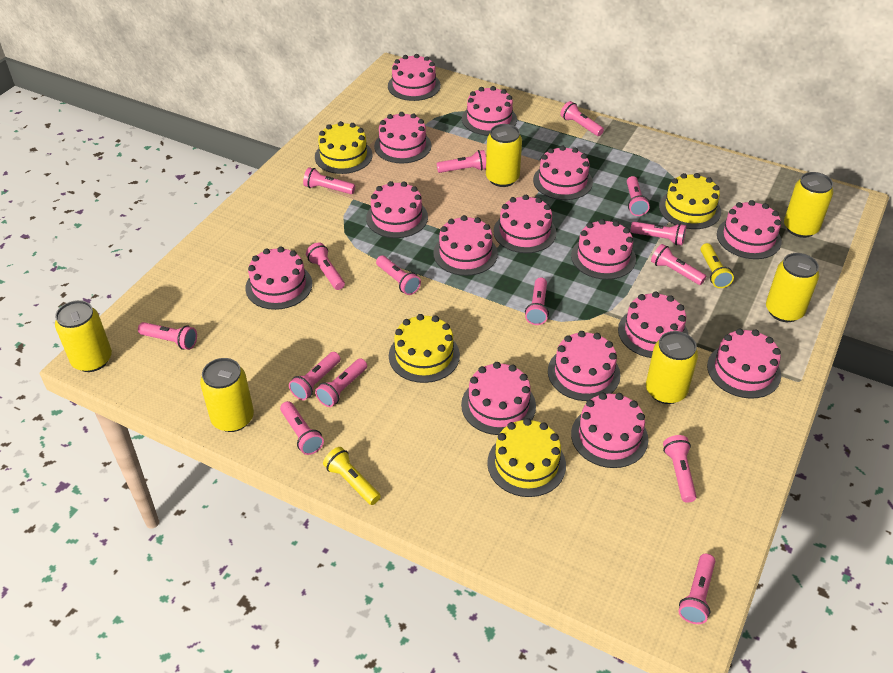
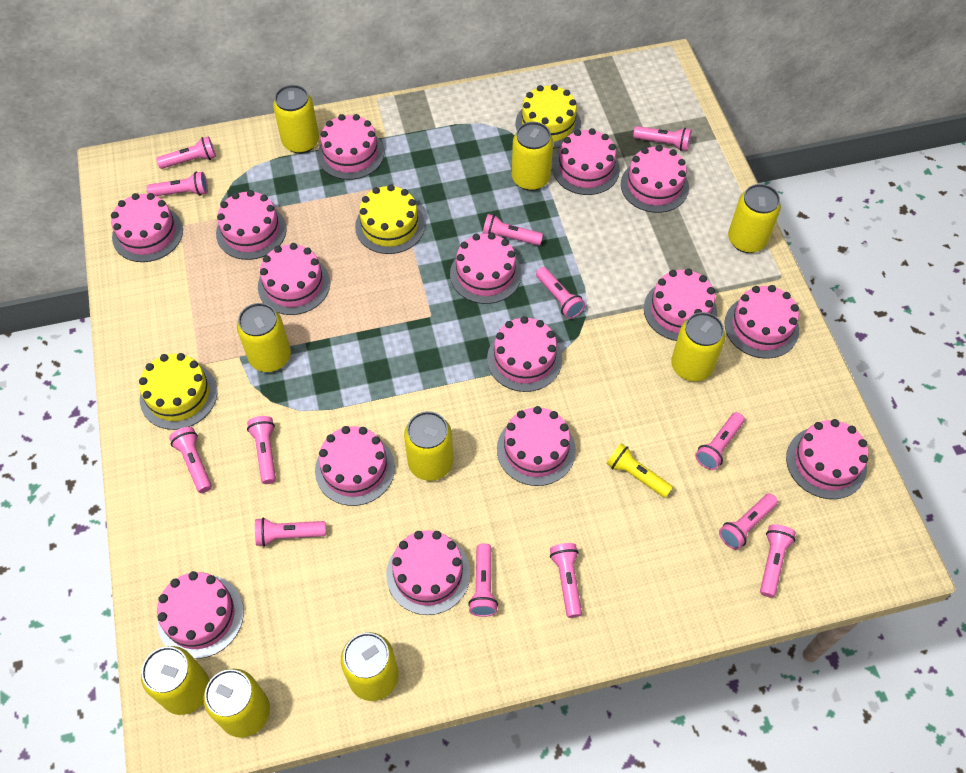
pink flashlight: [138,322,197,350] [280,401,324,455] [289,352,341,400] [303,167,355,194] [306,243,345,290] [315,358,367,407] [376,256,421,295] [437,150,486,173] [525,277,549,325] [560,101,604,136] [627,176,650,216] [630,222,686,245] [651,244,706,285] [663,435,697,503] [678,554,715,624] = 15 -> [147,172,208,196] [156,136,216,169] [169,427,212,493] [247,416,276,484] [255,518,326,547] [468,543,498,617] [483,214,543,246] [536,267,585,319] [550,543,582,618] [633,126,691,151] [695,412,745,470] [719,493,778,550] [760,524,796,598] = 13
yellow cake: [315,121,373,174] [389,314,460,383] [487,418,566,497] [659,173,721,229] = 4 -> [139,353,218,430] [355,184,425,254] [516,84,581,149] = 3
yellow can: [55,300,112,372] [200,358,254,432] [486,124,522,187] [646,331,698,404] [766,253,819,322] [784,172,834,238] = 6 -> [141,646,210,715] [204,669,270,738] [237,303,291,372] [273,85,319,154] [341,632,399,701] [404,411,453,481] [512,122,553,191] [671,312,725,382] [728,184,781,253] = 9
yellow flashlight: [323,447,381,505] [700,243,734,288] = 2 -> [607,443,673,498] = 1

